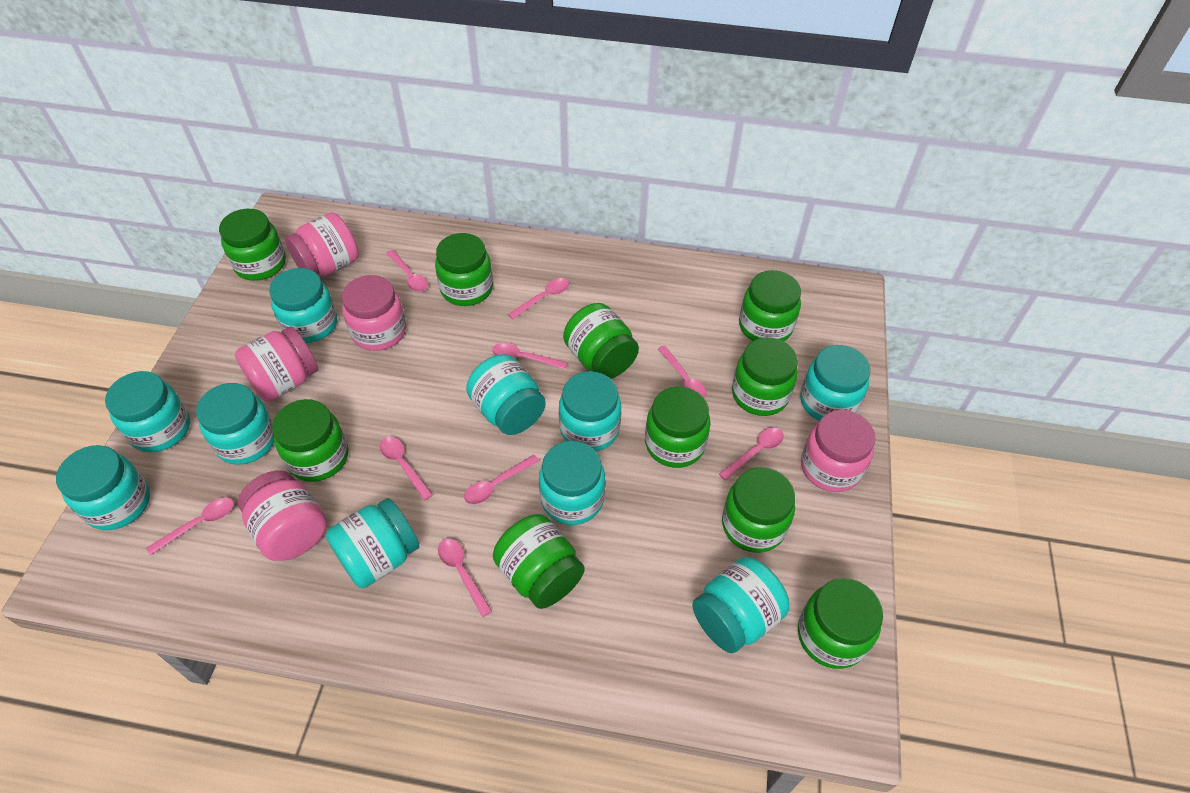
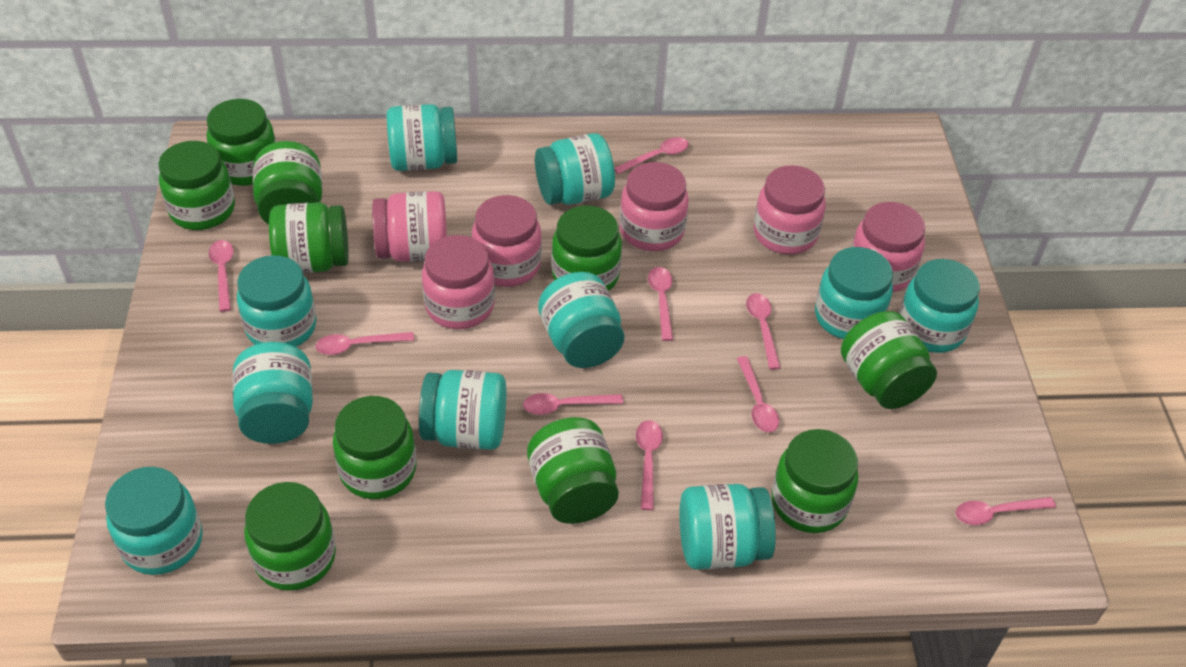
pink jar: [235,326,318,402] [238,470,327,561] [285,213,359,276] [342,275,406,351] [801,410,876,492] = 5 -> [372,191,447,262] [422,235,495,329] [472,195,542,287] [620,162,689,251] [754,165,826,254] [852,202,925,292] = 6

